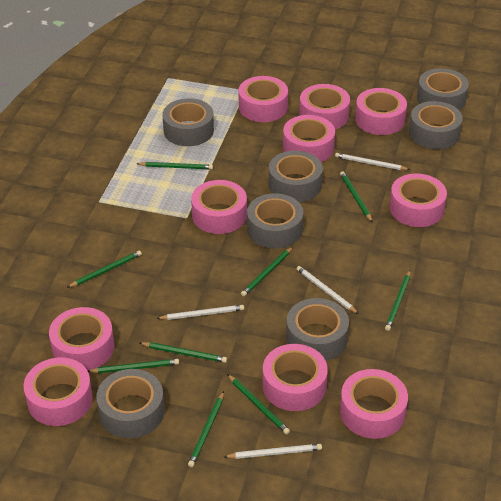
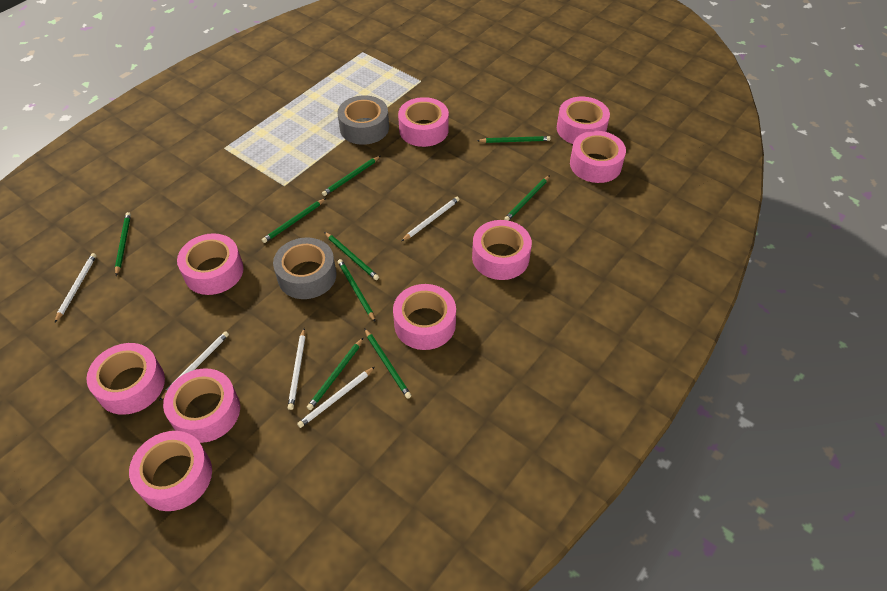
grey tape: [97,369,165,438] [162,98,214,146] [247,193,303,249] [269,151,323,202] [286,298,349,361] [409,101,463,149] [417,68,469,111] = 7 -> [273,238,337,299] [337,95,389,145] = 2
pink tape: [24,357,93,426] [49,307,114,371] [191,180,247,234] [239,76,288,122] [263,344,328,411] [283,115,335,162] [299,84,350,129] [340,369,408,439] [355,88,407,135] [389,174,447,227] = 10 -> [86,343,165,415] [129,431,212,511] [163,368,240,443] [177,233,244,295] [393,284,456,350] [398,97,449,147] [472,220,532,280] [557,97,610,144] [570,131,626,183] = 9
white pencil: [156,305,244,320] [224,444,322,459] [297,266,359,314] [335,153,410,170] = 4 -> [55,253,96,322] [159,331,229,401] [288,328,305,410] [297,367,375,428] [402,197,460,241] = 5

